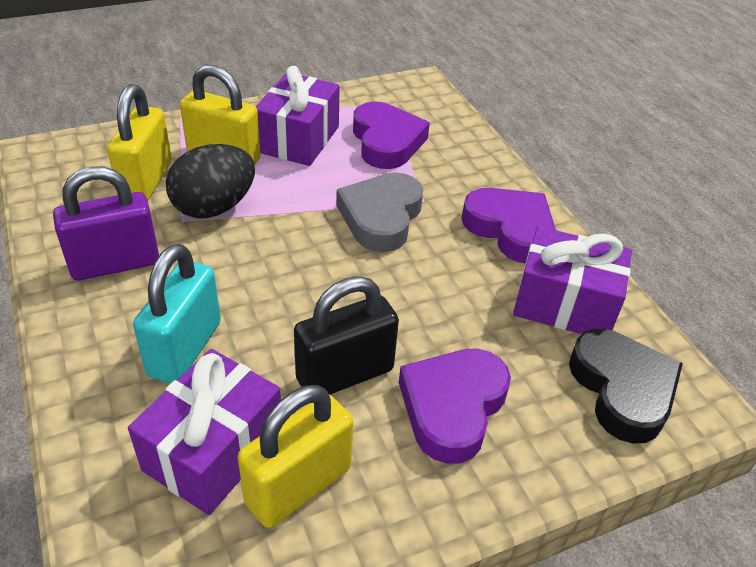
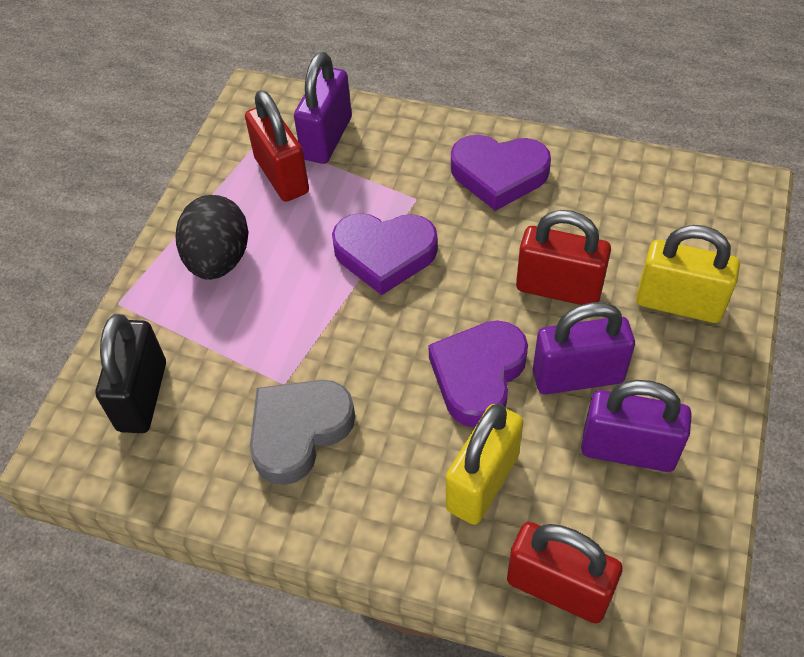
black heart: [569,329,683,444] = 1 -> none = 0
purple gift: [128,349,281,515] [256,66,340,166] [513,226,632,334] = 3 -> none = 0
purple padlock: [53,166,159,281] = 1 -> [294,52,352,164] [533,302,635,394] [581,380,692,472] = 3
red padlock: none = 0 -> [245,90,309,202] [507,522,623,623] [516,210,611,305] = 3
turquoise padlock: [133,244,221,384] = 1 -> none = 0
yellow padlock: [107,84,172,201] [180,65,261,164] [238,385,353,528] = 3 -> [446,404,523,525] [636,225,740,323] = 2

